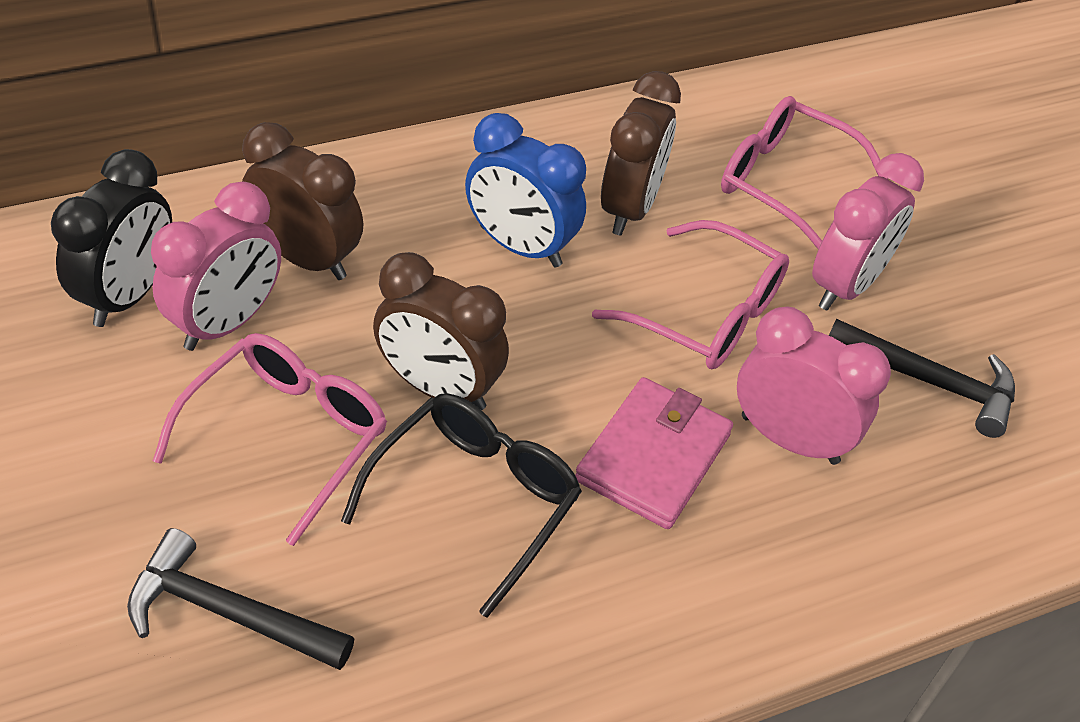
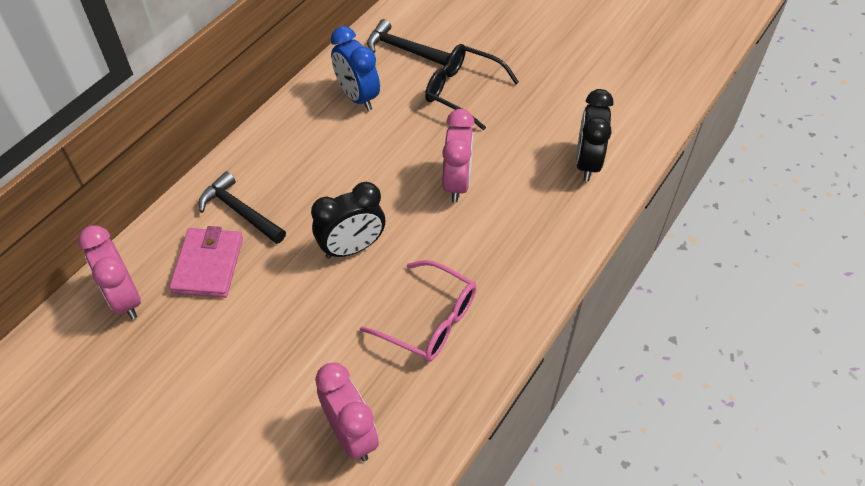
black clock: [51,149,172,327] = 1 -> [311,182,385,259] [576,89,613,181] = 2
brown clock: [242,122,363,280] [373,252,509,410] [601,71,681,236] = 3 -> none = 0
pink glasses: [153,333,387,546] [592,220,789,369] [721,96,888,249] = 3 -> [360,260,476,362] = 1

